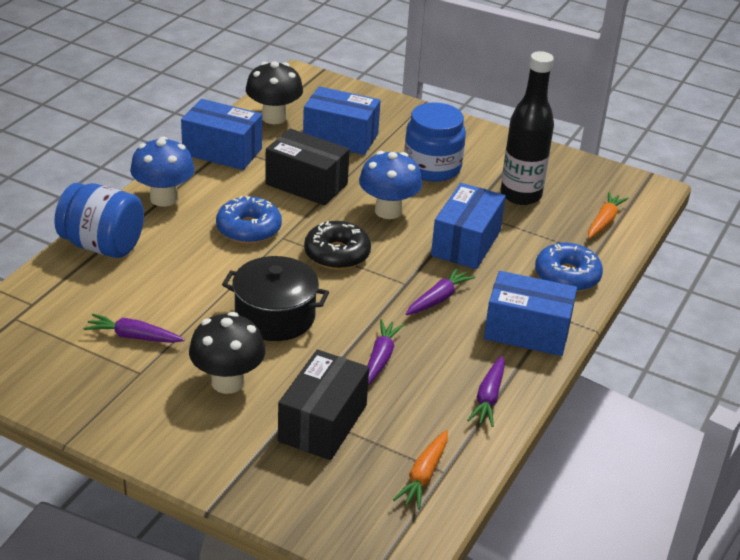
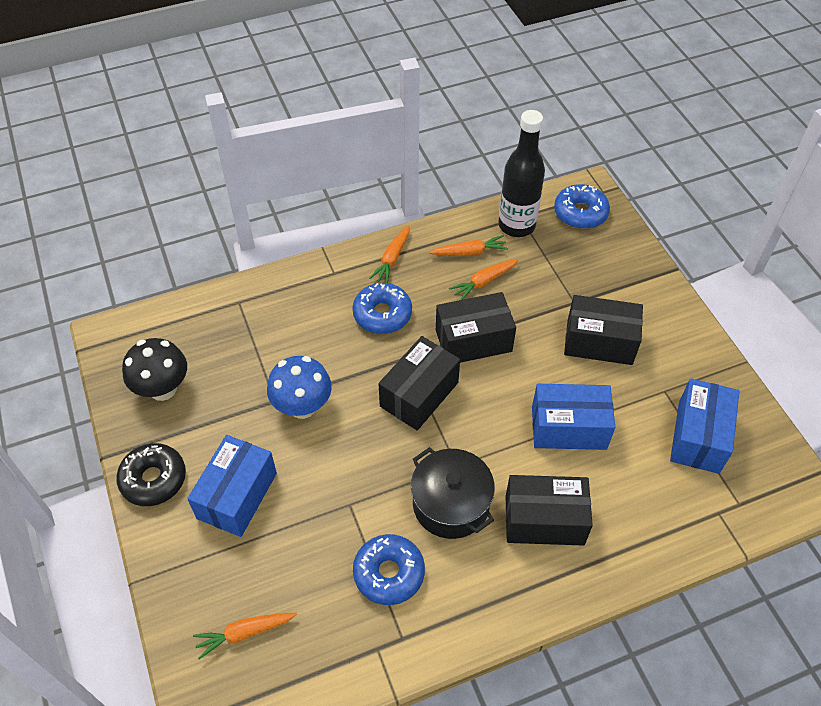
black box: [265,128,350,206] [278,350,369,460] = 2 -> [378,336,460,431] [436,292,516,363] [506,475,593,546] [564,295,643,365] = 4
black mushroom: [189,312,265,394] [246,61,303,124] = 2 -> [122,338,187,401] = 1
blue box: [181,99,262,170] [303,86,381,155] [431,183,506,269] [484,271,577,356] = 4 -> [187,435,277,537] [532,384,615,450] [670,378,740,474] = 3
blue donut: [216,196,282,244] [535,243,603,292] = 2 -> [352,283,412,334] [353,534,425,605] [554,184,610,229] = 3
blue jar: [54,183,144,258] [404,102,466,182] = 2 -> none = 0
blue mushroom: [130,137,195,207] [359,151,422,219] = 2 -> [267,356,332,419] = 1
orange carrot: [393,430,448,510] [588,192,629,239] = 2 -> [193,613,297,659] [369,225,410,283] [429,235,508,256] [449,259,519,300] = 4
purple carrot: [83,314,185,343] [367,319,404,385] [405,267,476,315] [467,356,505,427] = 4 -> none = 0

